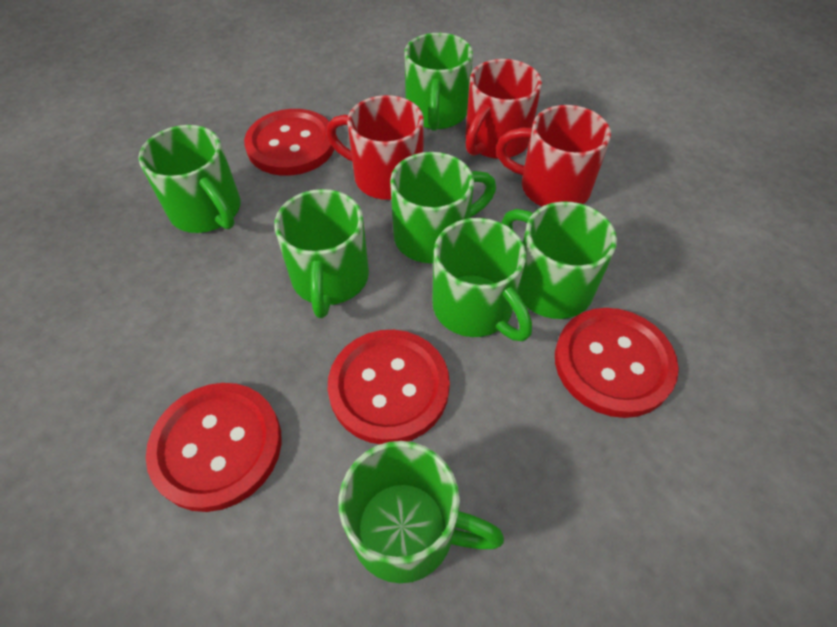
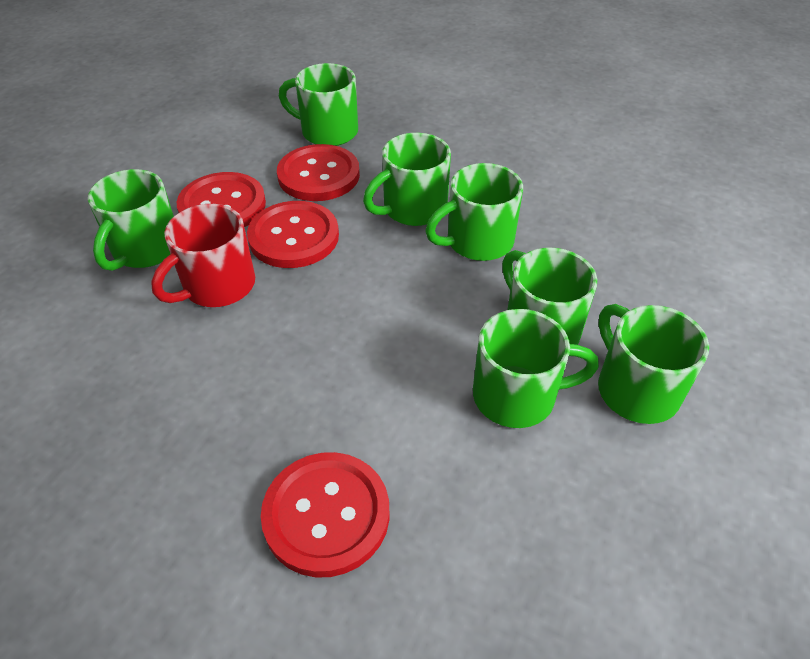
red mug: [326,95,424,200] [466,59,542,159] [496,105,611,206] = 3 -> [151,204,255,307] = 1

